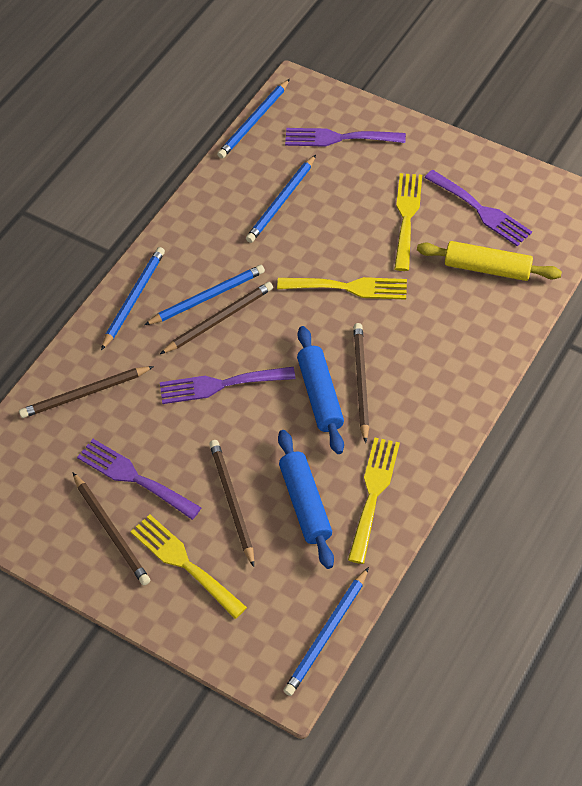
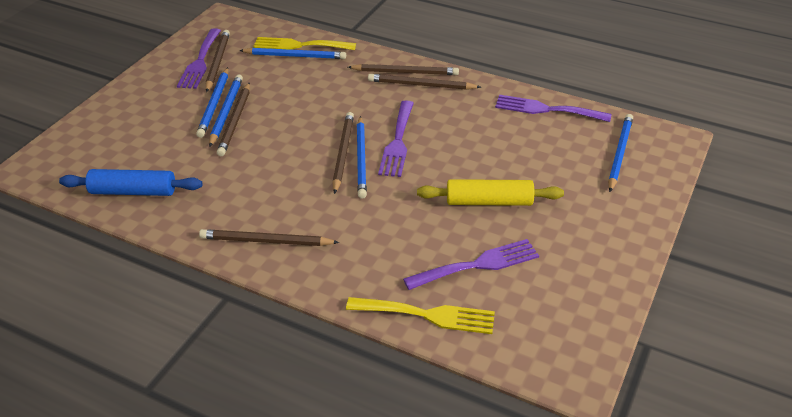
blue rolling pin: [278,430,334,569] [297,326,344,454] = 2 -> [59,169,202,196] = 1
brown pencil: [19,366,154,418] [73,473,150,586] [160,282,273,354] [209,440,254,567] [353,323,369,443] = 5 -> [199,229,339,246] [206,30,230,92] [217,83,250,156] [332,112,354,194] [348,64,459,75] [368,74,481,90] = 6
yellow fork: [130,514,247,619] [277,277,407,300] [348,438,400,564] [394,173,422,271] = 4 -> [253,37,356,50] [346,297,495,334] = 2

